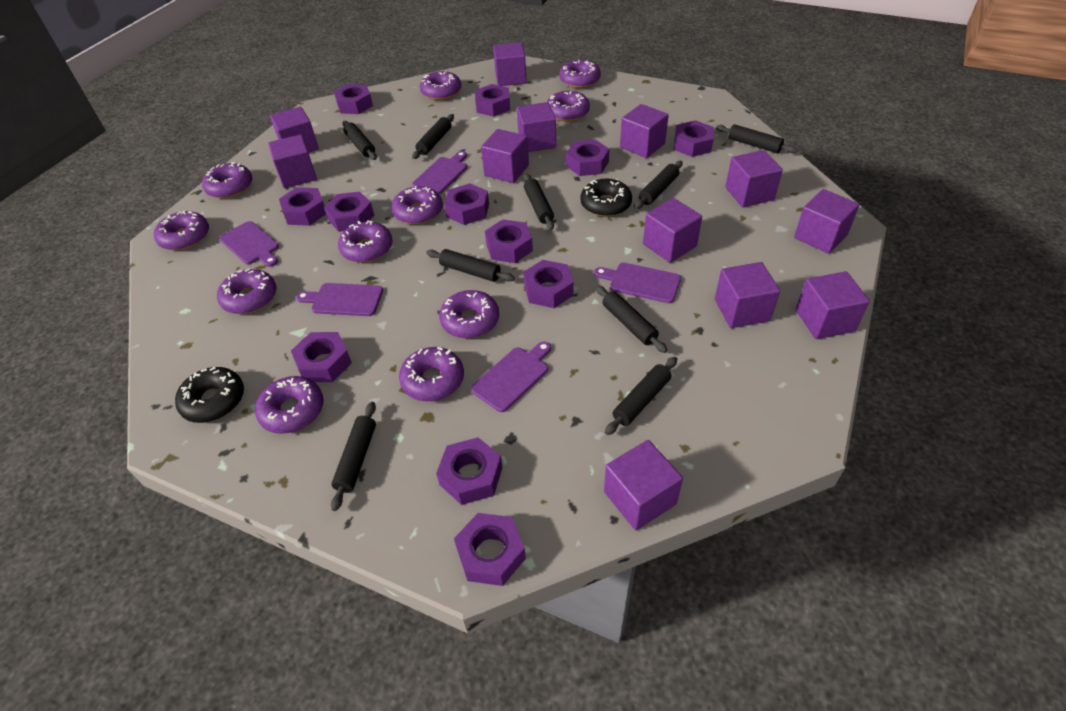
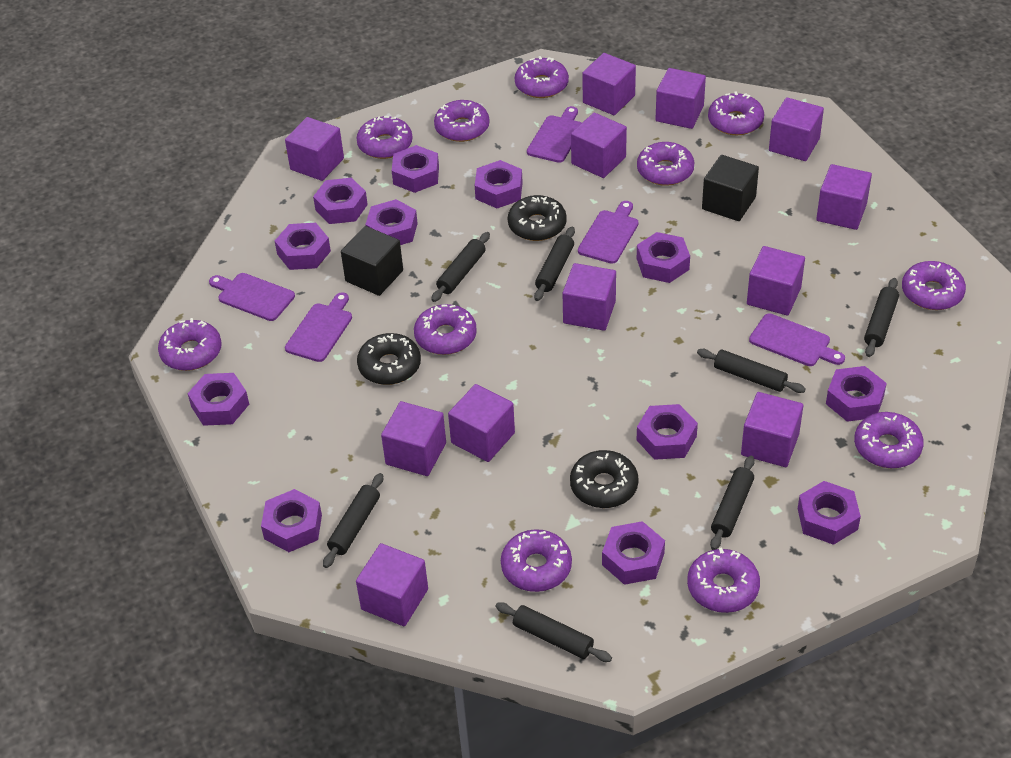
black cube: none = 0 -> [341,226,403,296] [702,155,759,221] = 2
black donut: [175,367,244,423] [581,179,632,217] = 2 -> [357,333,421,385] [508,195,567,241] [570,450,639,508] = 3
black rolling pin: [331,402,376,511] [342,121,377,160] [412,114,454,159] [426,249,515,282] [524,174,554,230] [596,286,667,353] [605,357,677,435] [635,161,683,209] [716,124,798,153] = 9 -> [323,473,383,568] [431,232,490,302] [496,602,612,662] [534,227,575,301] [697,349,806,393] [710,456,755,550] [864,278,899,357] = 7

